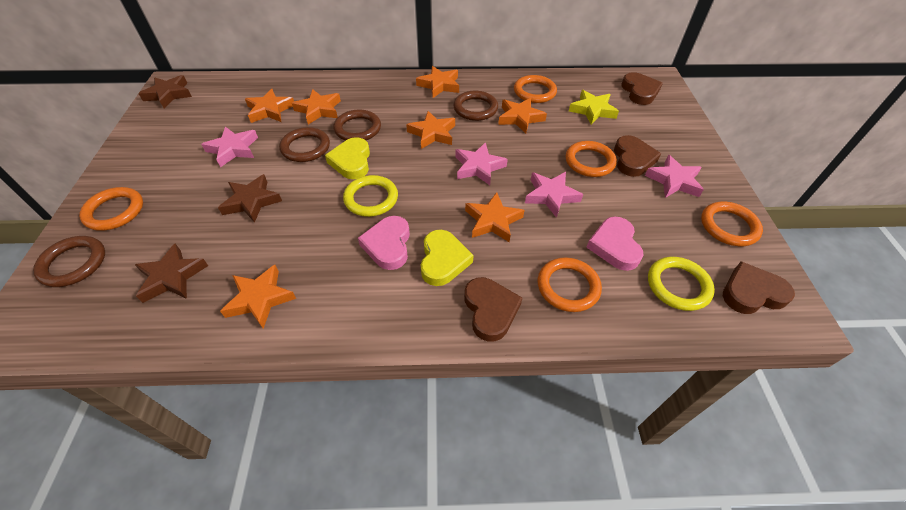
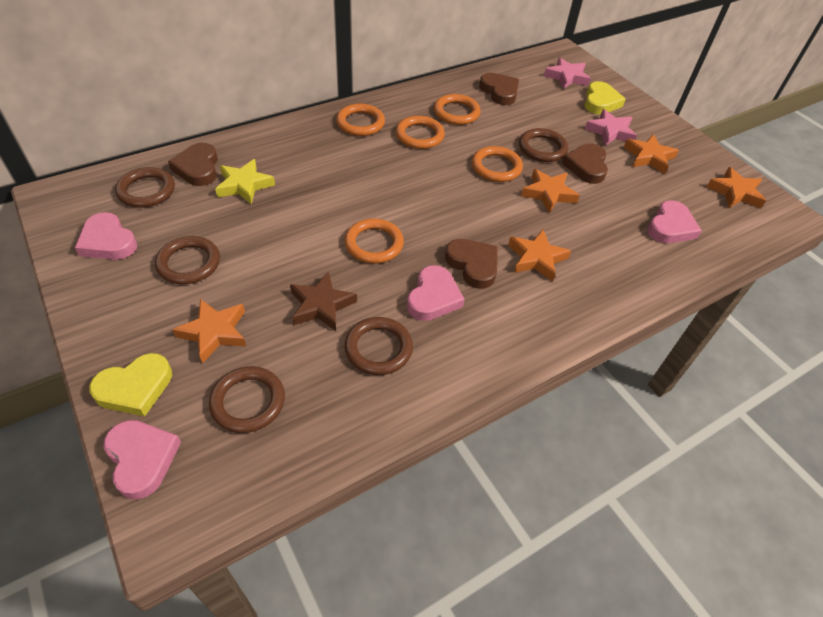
brown ring: [33,236,105,287] [279,127,330,162] [333,110,381,141] [453,91,498,121] = 4 -> [115,167,175,208] [155,236,220,284] [209,366,285,433] [345,317,413,375] [519,128,568,162] = 5
brown star: [135,244,208,303] [138,75,192,108] [218,174,282,223] = 3 -> [290,272,357,331] = 1
orange star: [220,265,296,329] [245,88,294,123] [292,89,341,125] [406,111,455,149] [416,66,459,98] [465,192,525,242] [498,98,547,133] = 7 -> [172,299,246,363] [508,229,571,282] [521,169,580,213] [624,134,679,174] [707,167,766,208] = 5
pink heart: [358,216,410,270] [586,217,643,271] = 2 -> [75,212,137,260] [104,420,181,499] [407,265,465,321] [647,200,702,244] = 4
pink star: [201,127,258,167] [455,142,508,185] [525,172,583,218] [645,155,704,198] = 4 -> [544,57,591,89] [585,109,637,146] = 2
yellow ring: [343,175,398,217] [648,257,715,311] = 2 -> none = 0

